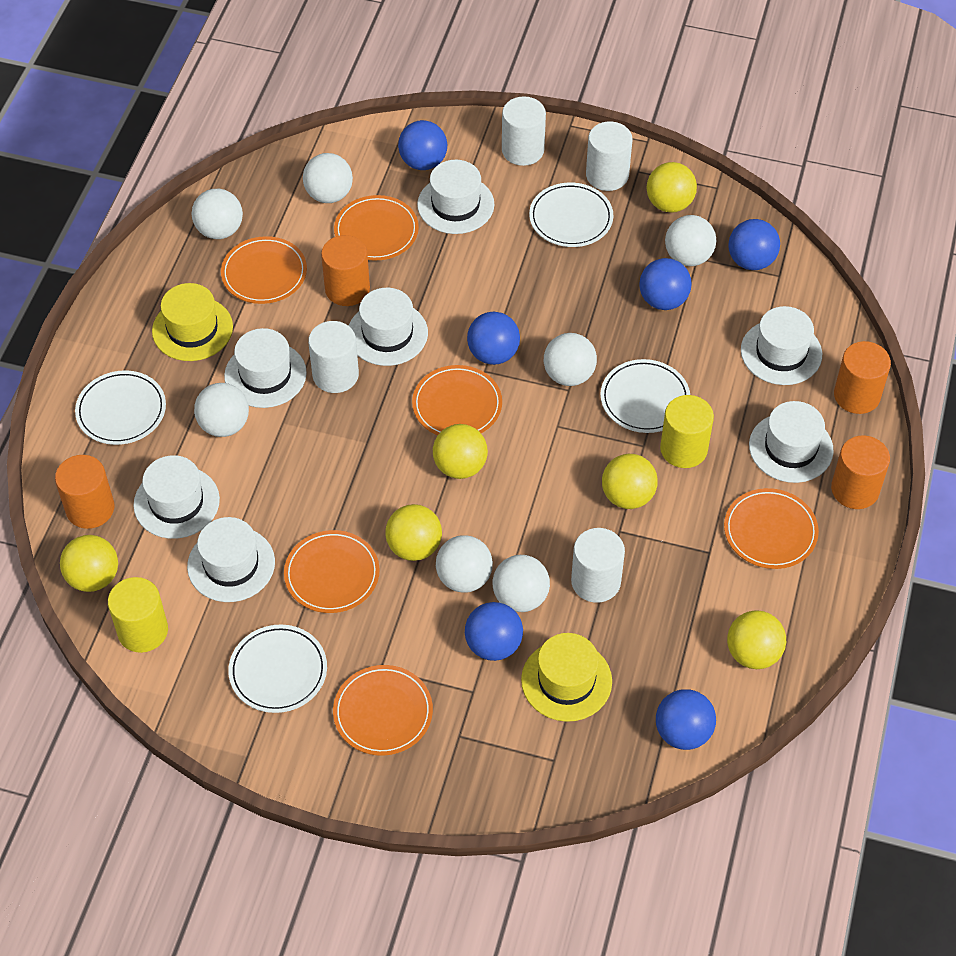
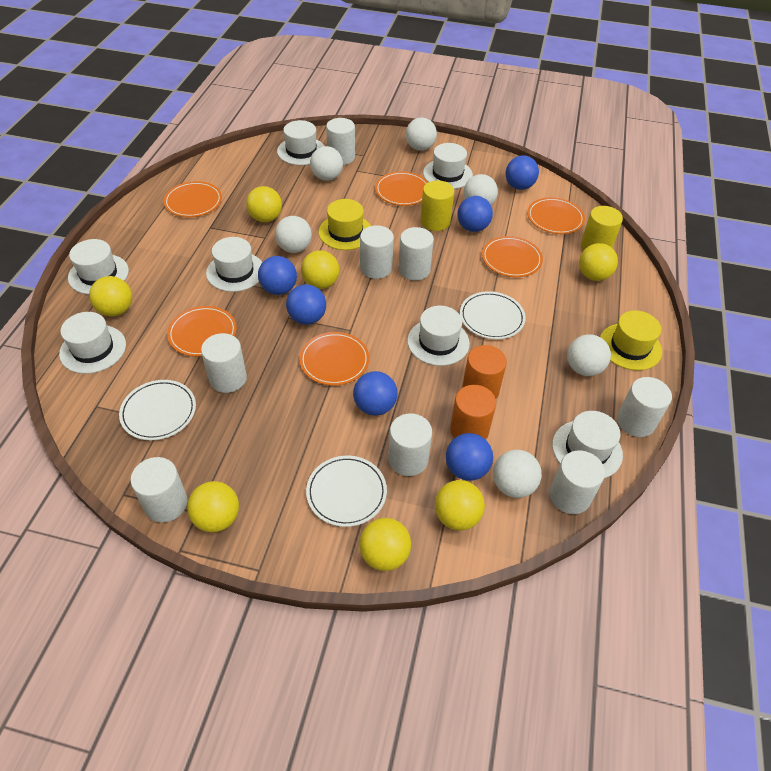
orange cylinder: [55,455,114,529] [321,235,370,306] [831,435,890,509] [834,341,891,414] = 4 -> [450,385,496,439] [462,345,507,399] = 2
white ball: [192,189,243,239] [194,383,249,437] [303,153,353,203] [436,535,493,593] [492,555,550,612] [544,333,597,386] [665,215,716,266] = 7 -> [275,216,312,253] [310,146,343,181] [406,117,437,151] [464,174,498,205] [493,450,542,498] [567,334,611,376] = 6
white cylinder: [308,321,359,393] [502,97,546,166] [571,528,625,603] [586,121,633,191] = 4 -> [130,457,188,522] [201,333,247,393] [326,118,355,165] [360,225,394,279] [388,413,432,476] [398,227,434,281] [549,450,605,514] [617,377,672,437] = 8
white plate: [75,370,166,445] [228,625,327,713] [529,183,613,247] [600,359,690,433] = 4 -> [119,380,196,440] [306,456,387,527] [460,291,526,339] = 3
yellow ball: [60,535,118,592] [385,504,442,561] [433,424,488,479] [602,454,658,509] [647,162,697,213] [727,610,786,669] = 6 -> [89,276,132,317] [187,481,239,532] [246,186,282,222] [301,250,339,289] [359,518,411,571] [435,480,485,531] [579,243,618,281] = 7

